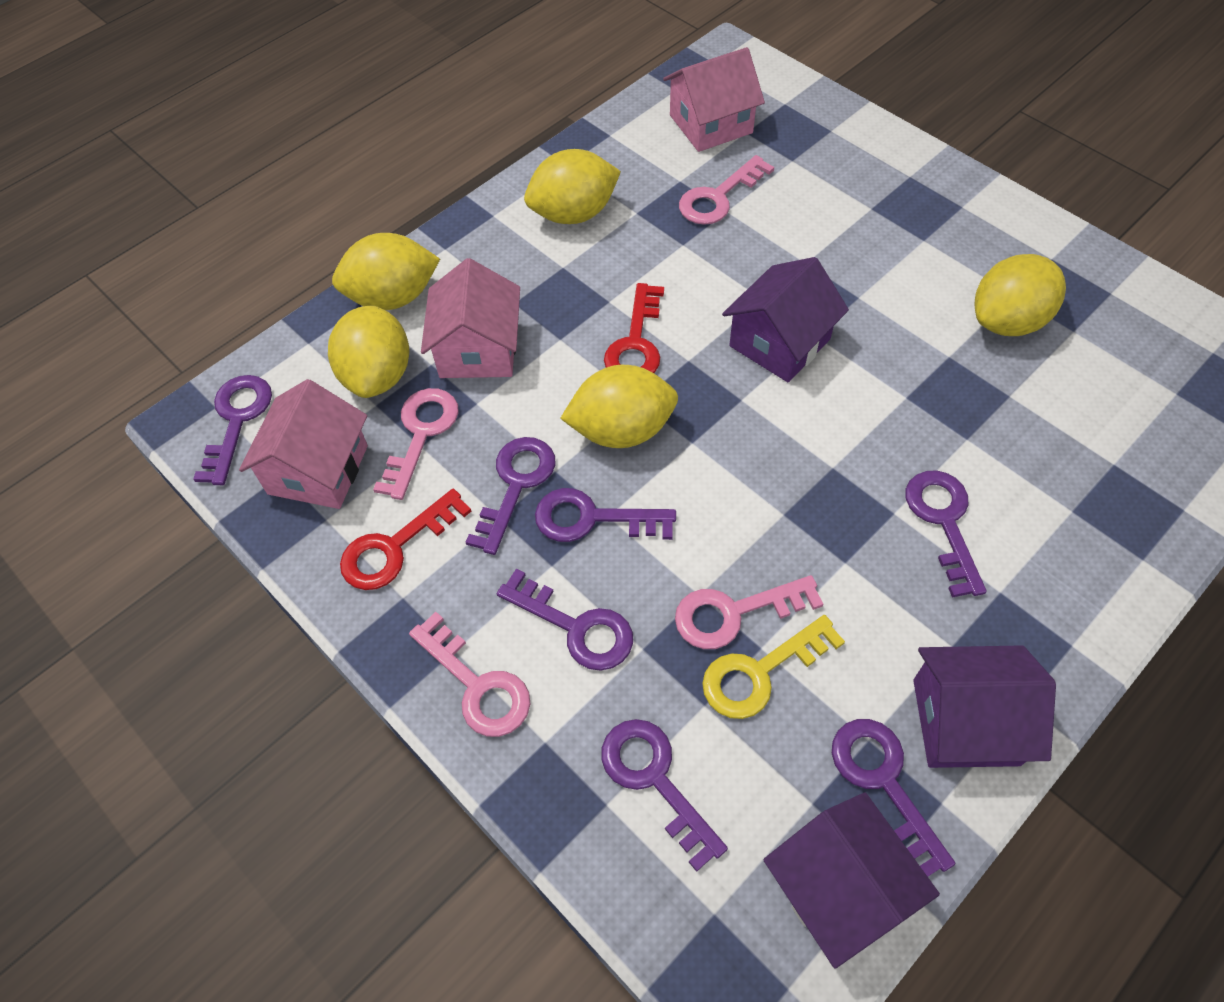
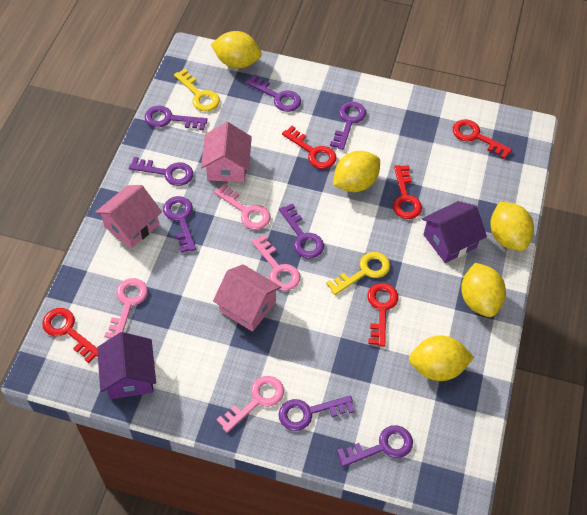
purple house: [722,257,849,382] [763,792,940,969] [913,645,1056,768] = 3 -> [97,332,156,399] [422,201,487,263] = 2
purple key: [193,375,272,485] [466,437,556,555] [497,569,633,671] [535,488,676,542] [601,719,728,872] [832,719,955,877] [905,470,987,598] = 7 -> [129,157,193,186] [145,105,207,130] [163,196,196,253] [246,74,301,112] [279,203,324,258] [279,396,355,431] [330,102,366,150] [337,425,413,467] = 8
red key: [340,489,471,590] [604,283,664,373] = 2 -> [42,308,98,363] [282,126,337,169] [367,283,398,347] [393,165,422,219] [453,119,512,159] = 5
yellow key: [702,615,845,719] = 1 -> [174,68,220,111] [326,252,390,295] = 2

